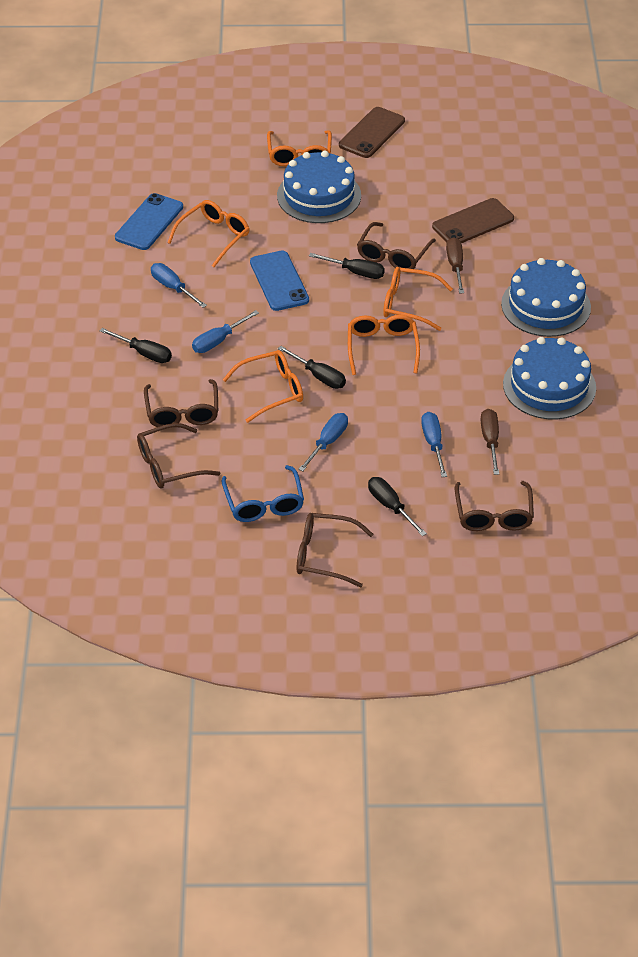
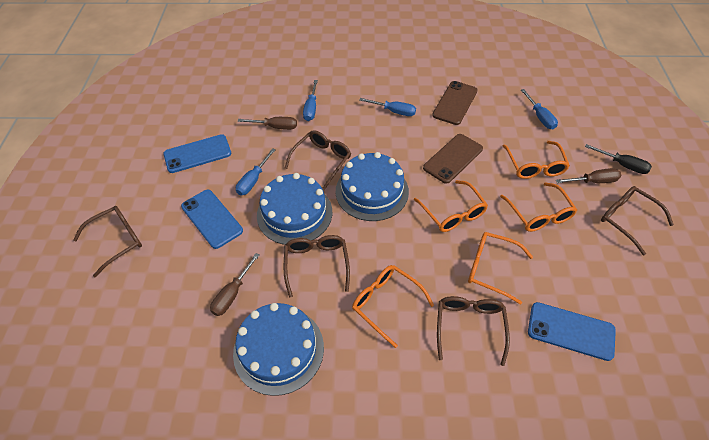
black screwdriver: [100,328,172,363] [278,346,346,389] [309,253,385,279] [368,477,427,536] = 4 -> [585,144,652,174] = 1
blue glasses: [221,465,304,522] = 1 -> none = 0
blue phone: [115,193,183,250] [250,251,309,311] = 2 -> [163,134,231,173] [181,190,243,249] [528,302,616,361] = 3
brown screwdriver: [446,237,464,294] [481,409,499,475] = 2 -> [210,253,259,316] [238,117,297,130] [556,168,621,183] = 3

